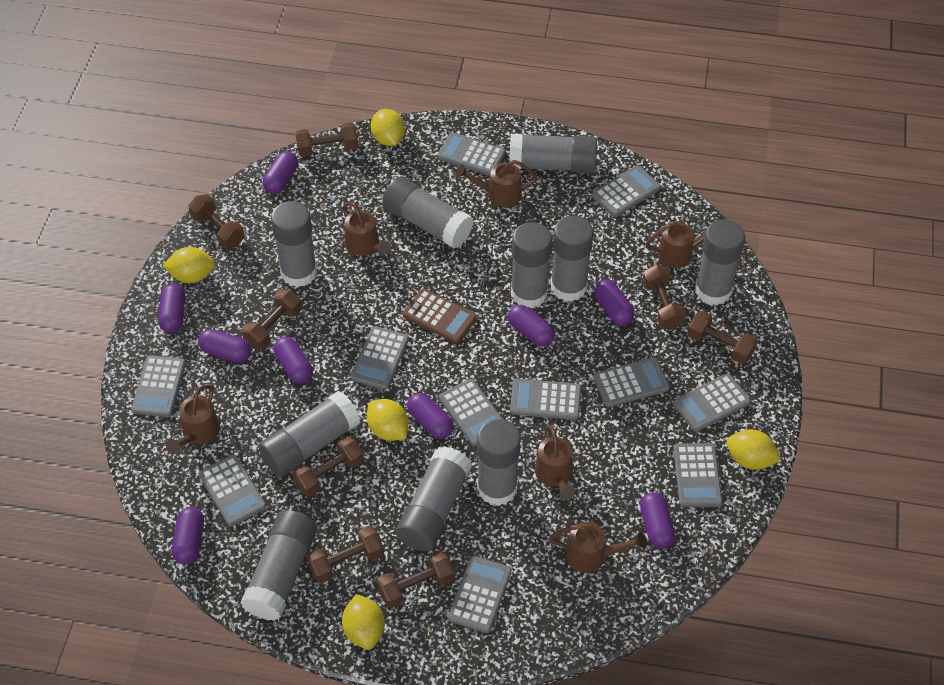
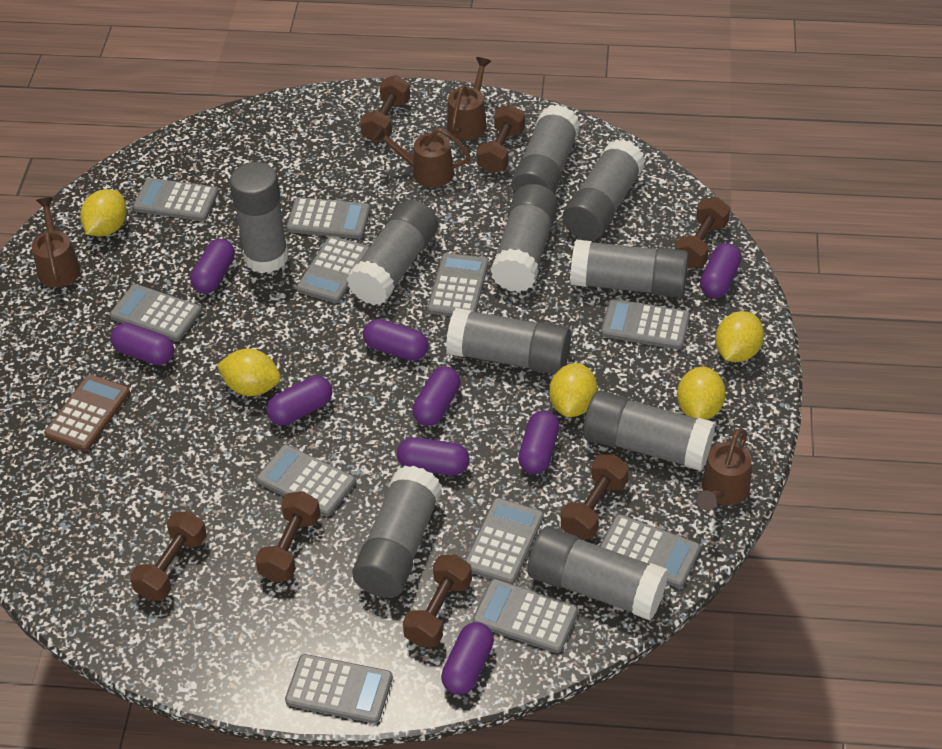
brown dumbbell: [188,194,245,249] [242,289,302,350] [292,436,364,497] [295,122,358,157] [307,526,384,583] [377,550,454,608] [642,265,686,330] [687,311,758,364] = 8 -> [130,511,207,601] [255,491,320,582] [360,75,410,142] [403,555,472,647] [477,105,525,173] [561,455,629,539] [675,197,730,268] = 7
brown watering can: [166,384,220,454] [342,202,391,256] [456,160,537,207] [535,424,575,500] [549,522,647,573] [645,217,724,268] = 6 -> [32,197,81,288] [373,126,471,187] [447,57,491,140] [697,428,752,510] = 4

